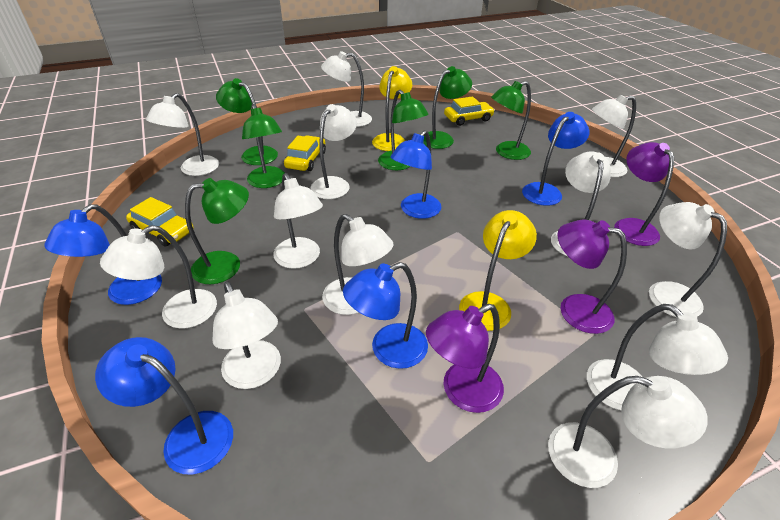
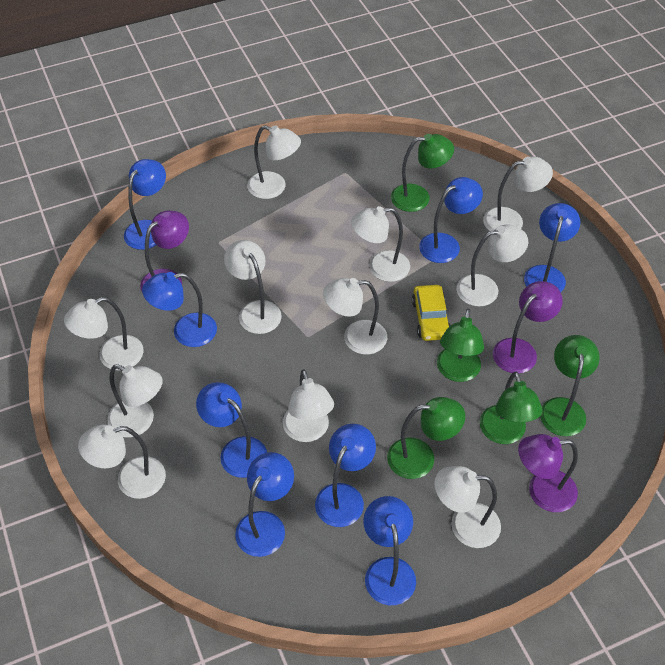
blue lamp: [44,204,162,305] [95,337,233,474] [343,262,428,369] [391,130,441,219] [522,112,589,206] = 5 -> [124,159,166,250] [142,272,217,347] [196,382,267,478] [235,452,294,557] [315,424,376,527] [363,496,416,605] [419,177,483,263] [524,203,580,292] = 8
green lamp: [185,178,249,284] [216,78,278,165] [242,104,285,188] [378,90,428,170] [423,66,472,149] [491,81,531,160] = 6 -> [387,397,465,479] [391,134,454,212] [437,309,484,382] [480,371,543,444] [540,335,600,436] = 5
white lamp: [100,225,217,329] [146,93,219,176] [213,281,281,389] [273,173,323,269] [310,104,357,199] [321,51,372,127] [322,214,394,315] [548,376,708,488] [551,151,611,256] [587,304,728,410] [592,95,636,177] [649,202,727,317] = 12 -> [64,297,144,371] [78,424,166,499] [107,364,163,438] [224,240,282,334] [247,125,301,199] [283,369,334,442] [323,278,387,355] [351,206,410,282] [434,466,501,548] [457,225,528,307] [483,157,553,231] = 11
yellow car: [126,197,194,247] [284,135,326,171] [444,96,495,126] = 3 -> [412,285,450,341] = 1
yellow lamp: [372,66,412,151] [459,210,537,331] = 2 -> none = 0

